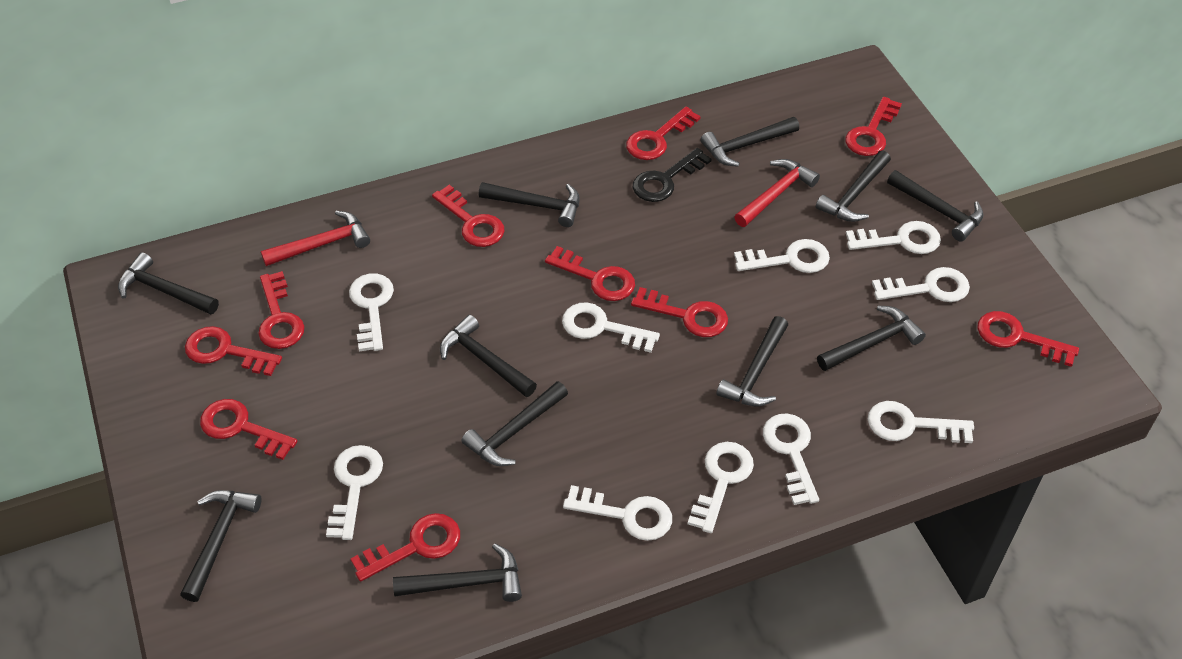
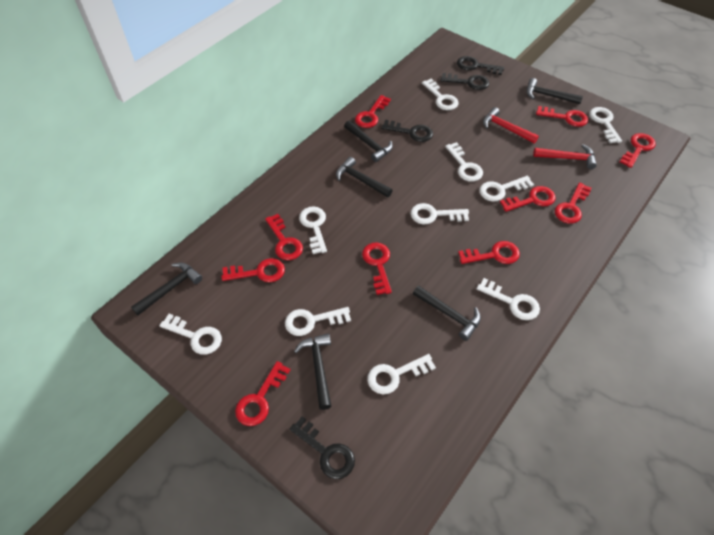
black hammer: [118,252,219,315] [180,490,261,602] [393,543,522,602] [440,315,537,397] [461,381,568,466] [479,182,580,227] [701,117,799,167] [716,316,788,407] [816,150,891,222] [817,306,926,371] [887,170,983,241] = 11 -> [131,263,202,315] [294,333,331,410] [336,157,393,198] [344,120,393,162] [413,285,481,341] [527,78,583,104] = 6
black key: [633,148,712,202] = 1 -> [290,417,355,479] [381,120,433,142] [441,73,489,90] [457,56,504,75] = 4

